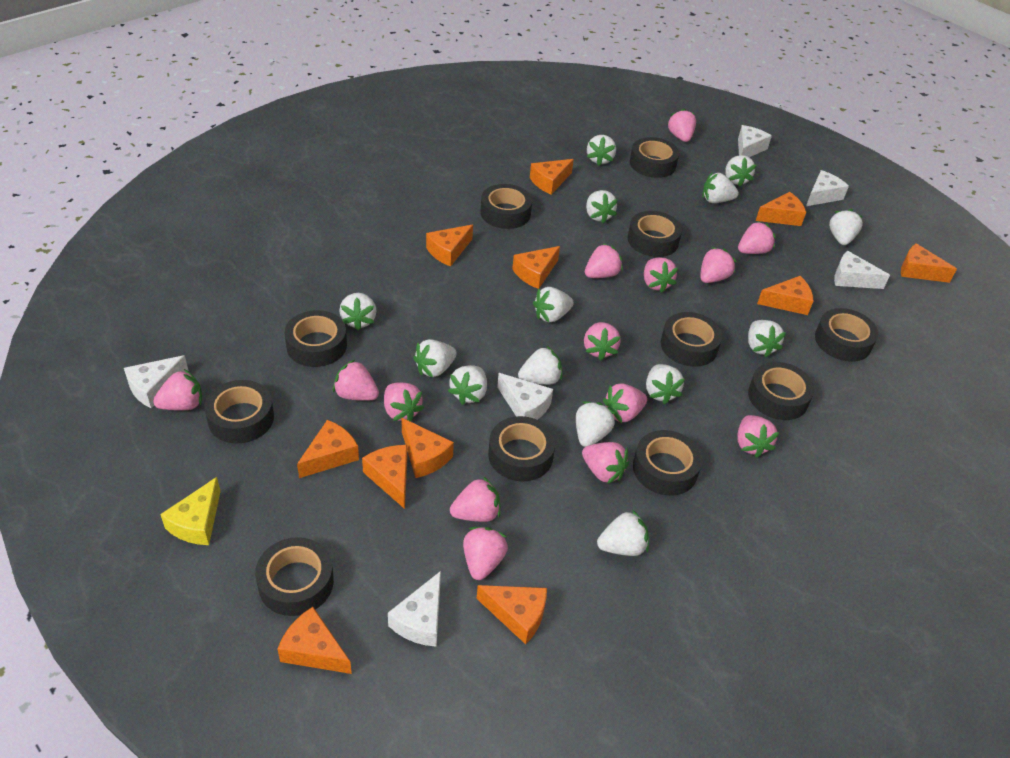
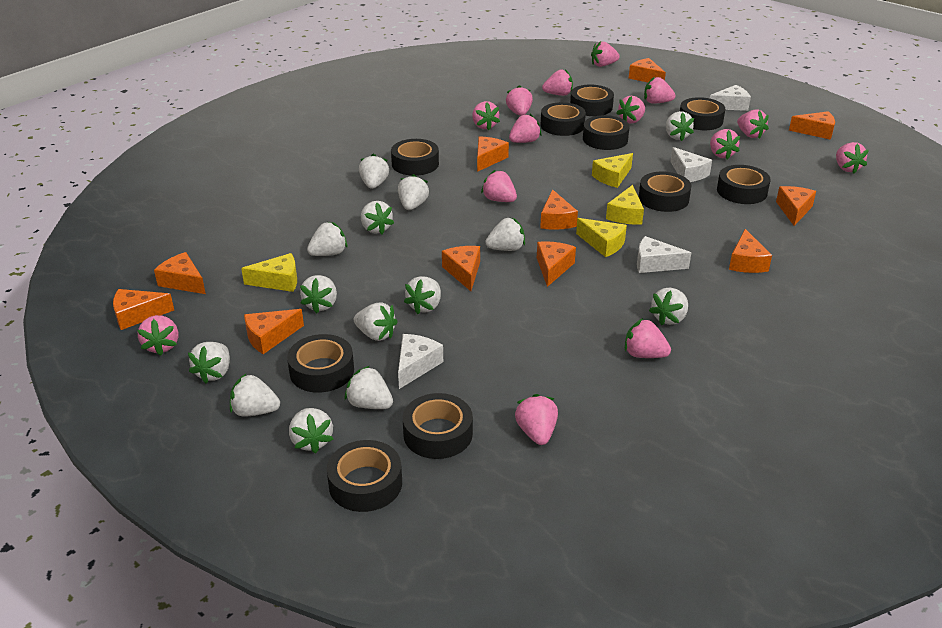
black tape: [204,380,274,443] [255,537,334,616] [284,310,347,367] [480,184,532,229] [488,416,555,481] [628,211,682,257] [630,137,679,178] [633,430,702,496] [661,312,722,367] [748,362,815,420] [815,308,878,362] = 11 -> [287,334,354,393] [327,440,402,512] [391,139,439,176] [403,393,473,459] [541,102,586,136] [570,85,614,116] [583,115,630,150] [639,172,691,212] [680,97,725,130] [717,165,771,204] = 10
white cheese: [124,355,188,408] [388,571,441,647] [497,373,553,420] [738,125,772,157] [806,170,849,206] [834,251,890,289] = 6 -> [398,334,443,389] [637,236,691,273] [670,147,712,182] [710,85,751,111] = 4
yellow cheese: [160,477,221,545] = 1 -> [241,253,297,292] [576,218,627,257] [592,153,633,188] [606,185,644,225] = 4

